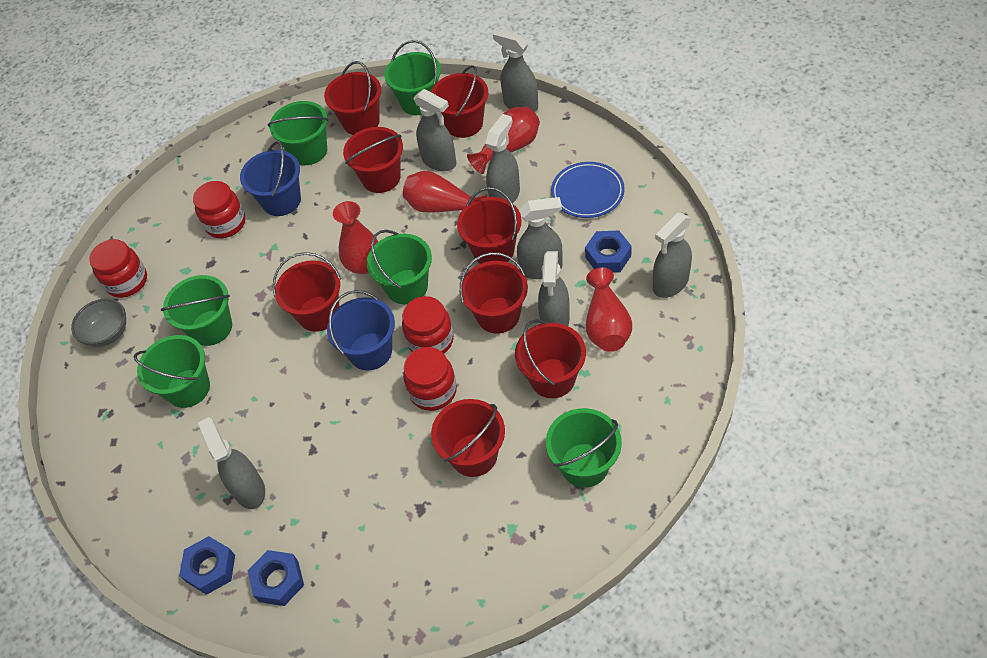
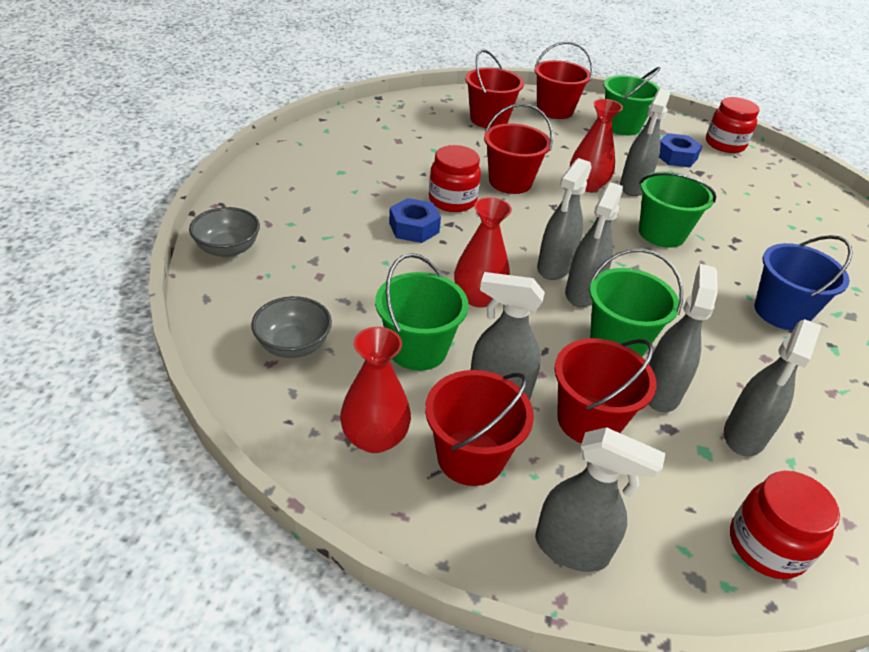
blue bucket: [240,141,301,216] [327,290,395,371] = 2 -> [755,235,853,330] = 1
blue nut: [179,536,235,595] [248,550,304,606] [585,231,632,273] = 3 -> [389,198,441,243] [659,133,702,168] = 2
blue plate: [551,162,625,218] = 1 -> none = 0
green bucket: [134,335,210,408] [161,275,232,346] [268,101,329,165] [367,230,432,304] [384,40,441,115] [546,408,622,488] = 6 -> [375,253,469,371] [589,248,683,357] [603,67,660,136] [639,171,717,248] = 4
grey bowl: [71,298,126,347] = 1 -> [189,207,260,257] [251,296,332,358] = 2
red bucket: [273,252,341,332] [324,61,381,135] [343,127,403,193] [431,65,488,138] [431,399,505,477] [457,187,522,264] [460,252,528,334] [515,319,586,398] = 8 -> [425,370,534,486] [465,49,524,128] [484,103,553,194] [535,41,593,119] [554,338,657,443] = 5
red jar: [89,239,147,298] [193,181,245,238] [402,296,454,354] [403,347,457,411] = 4 -> [429,145,481,212] [706,97,759,153] [730,471,840,579] = 3
red vase: [333,201,379,274] [403,171,487,213] [467,107,540,174] [586,267,632,352] = 4 -> [340,327,411,453] [454,197,512,308] [570,99,623,192] = 3

